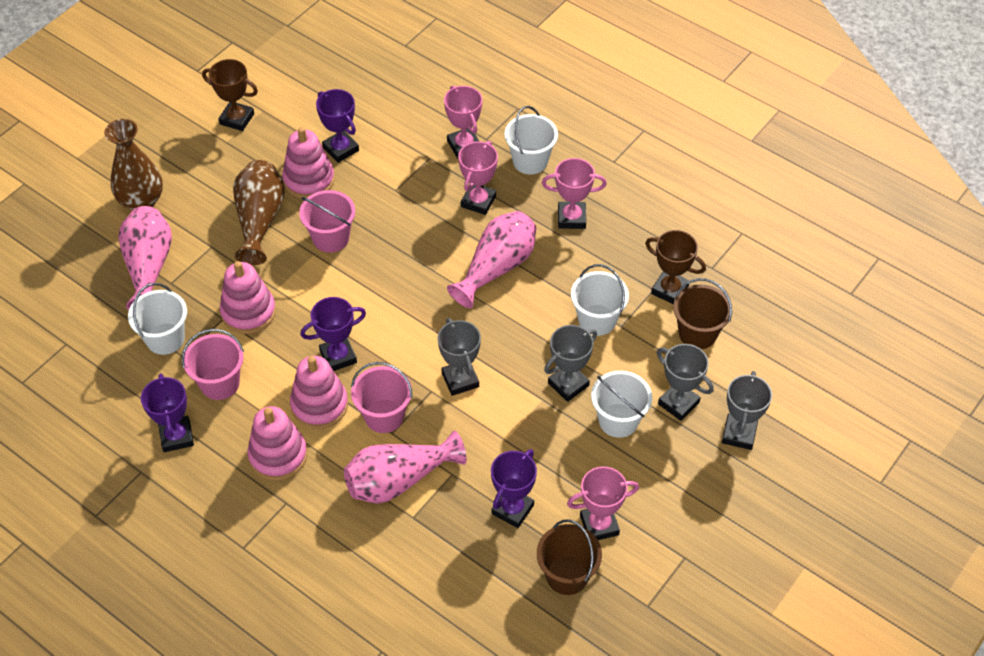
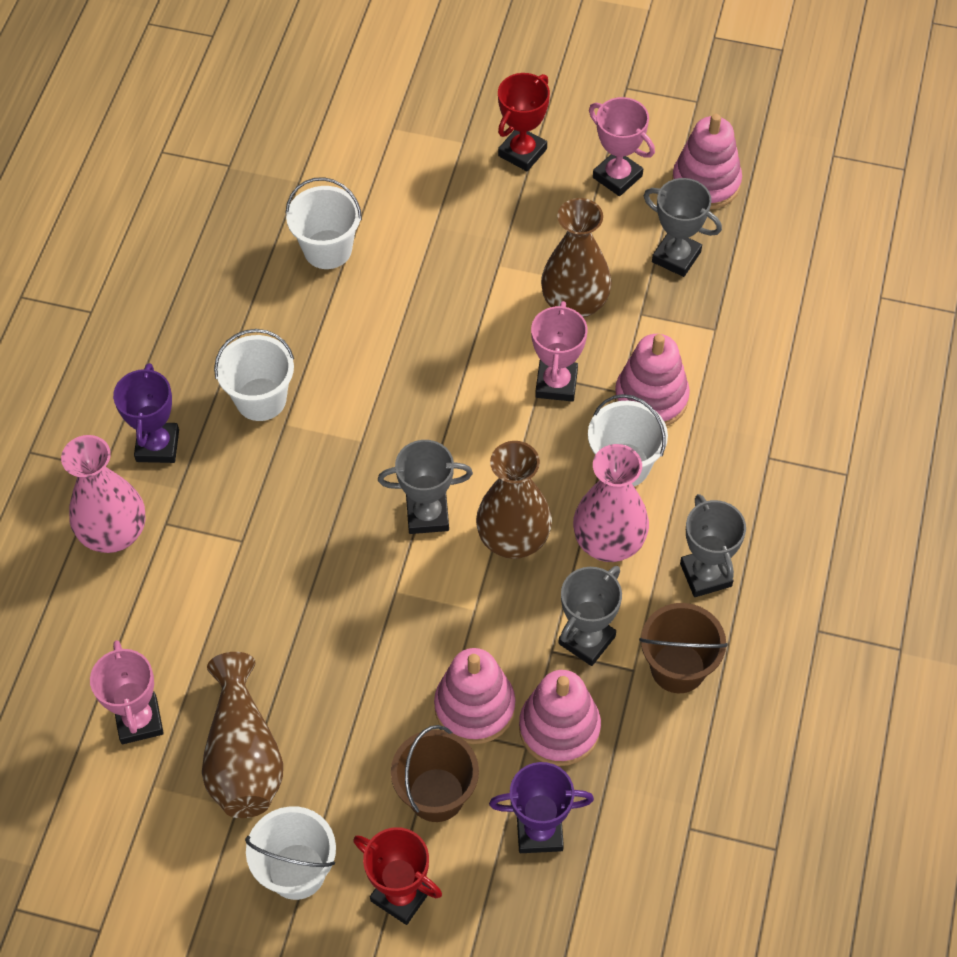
brown trophy: [202,59,258,131] [645,230,706,304] = 2 -> none = 0
brown vase: [104,119,163,210] [233,160,285,265] = 2 -> [202,652,283,818] [476,441,552,559] [541,198,612,318] = 3
pink bucket: [182,329,244,400] [299,190,355,253] [351,362,412,433] = 3 -> none = 0
pink trophy: [444,85,482,158] [458,141,498,215] [542,158,607,229] [567,466,639,540] = 4 -> [90,640,164,744] [531,301,588,402] [589,97,655,196] = 3
pink vase: [118,206,172,310] [344,431,467,504] [447,211,536,308] = 3 -> [61,435,146,553] [573,444,649,562] = 2
purple trophy: [141,373,194,452] [300,297,366,371] [316,89,359,163] [491,449,537,528] = 4 -> [113,363,179,463] [489,762,594,853] = 2
red trophy: none = 0 -> [353,827,442,925] [498,73,550,171] = 2

